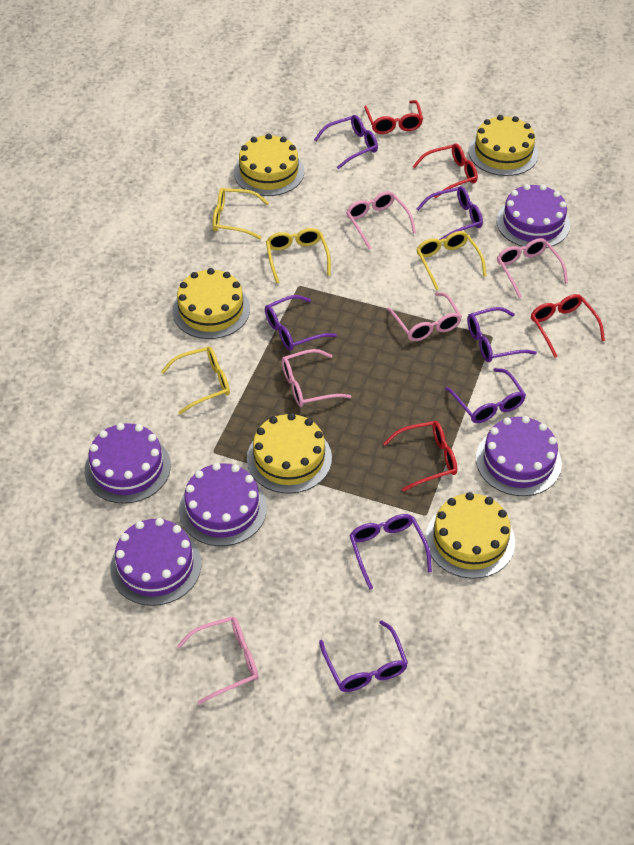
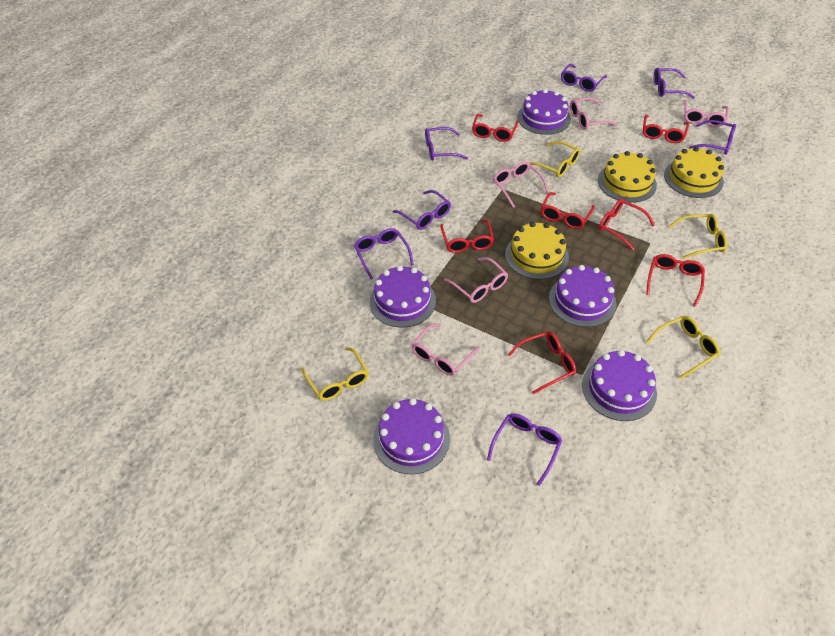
red glasses: [364,100,423,134] [383,421,457,492] [413,144,478,199] [531,294,605,358] = 4 -> [440,219,494,253] [472,114,519,142] [508,331,576,394] [541,192,595,229] [599,199,655,250] [643,114,689,143] [646,254,705,307] = 7
yellow cake: [172,268,250,339] [234,134,304,196] [247,413,332,494] [425,492,515,579] [469,115,538,176] = 5 -> [505,222,569,279] [598,151,657,203] [664,147,724,198] = 3

